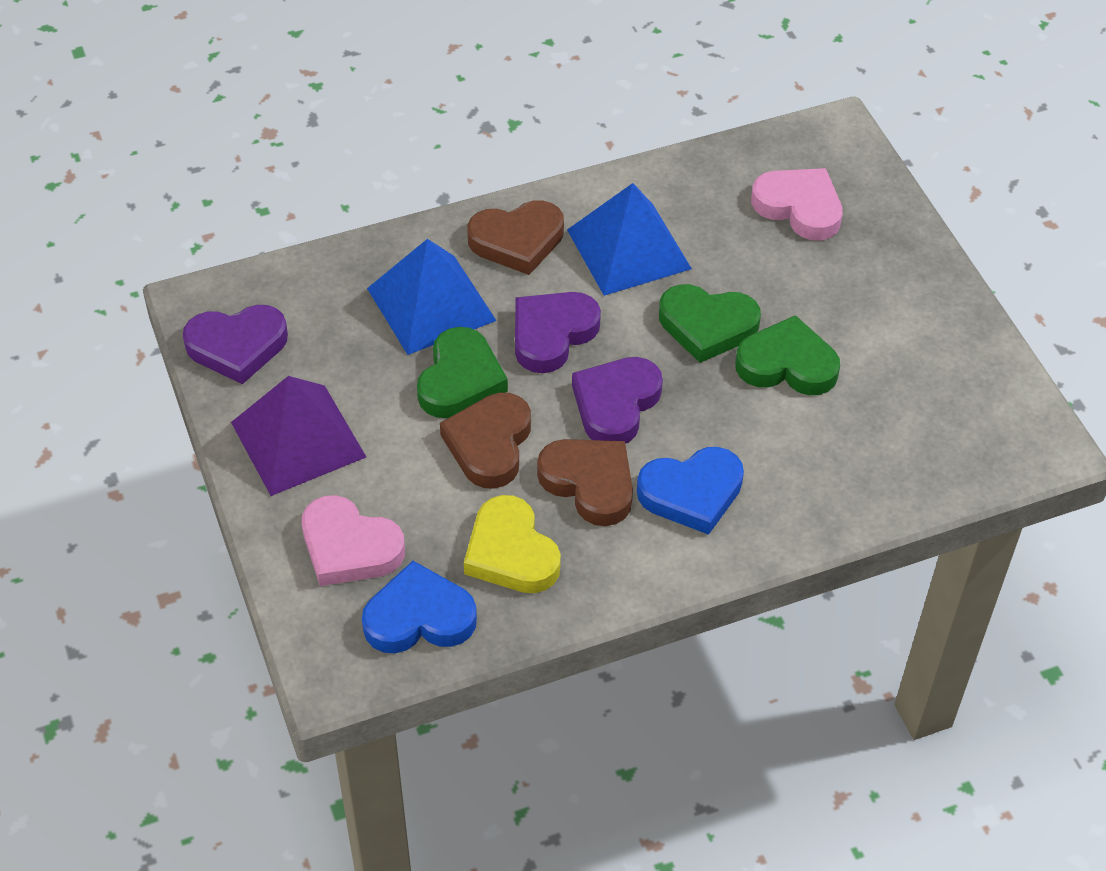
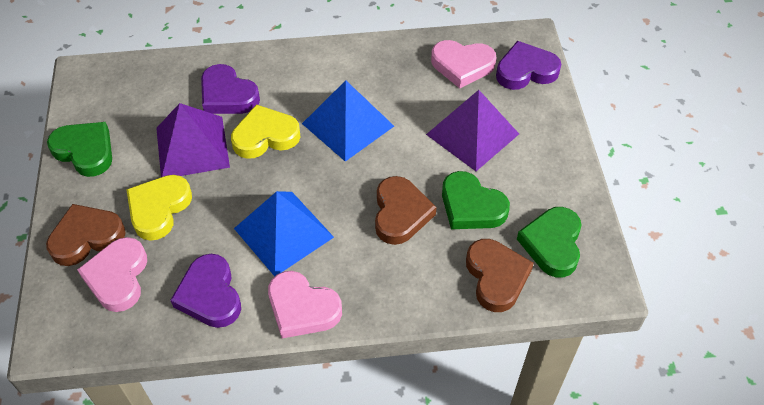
blue heart: [362,561,477,653] [637,447,744,535] = 2 -> none = 0
pink heart: [302,495,405,586] [751,168,843,241] = 2 -> [77,237,147,312] [268,271,342,338] [431,40,496,88] = 3
purple pyramid: [231,376,366,496] = 1 -> [156,103,230,177] [426,90,519,171] = 2
yellow heart: [464,495,561,593] = 1 -> [126,175,192,241] [231,105,300,159] = 2

